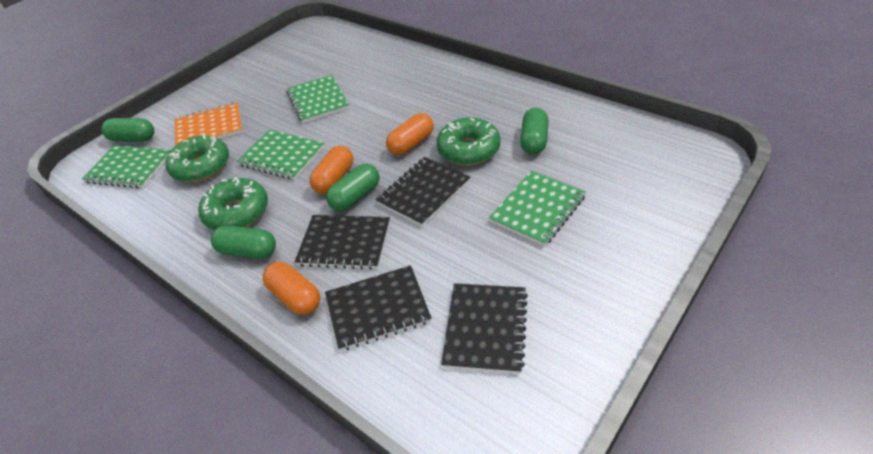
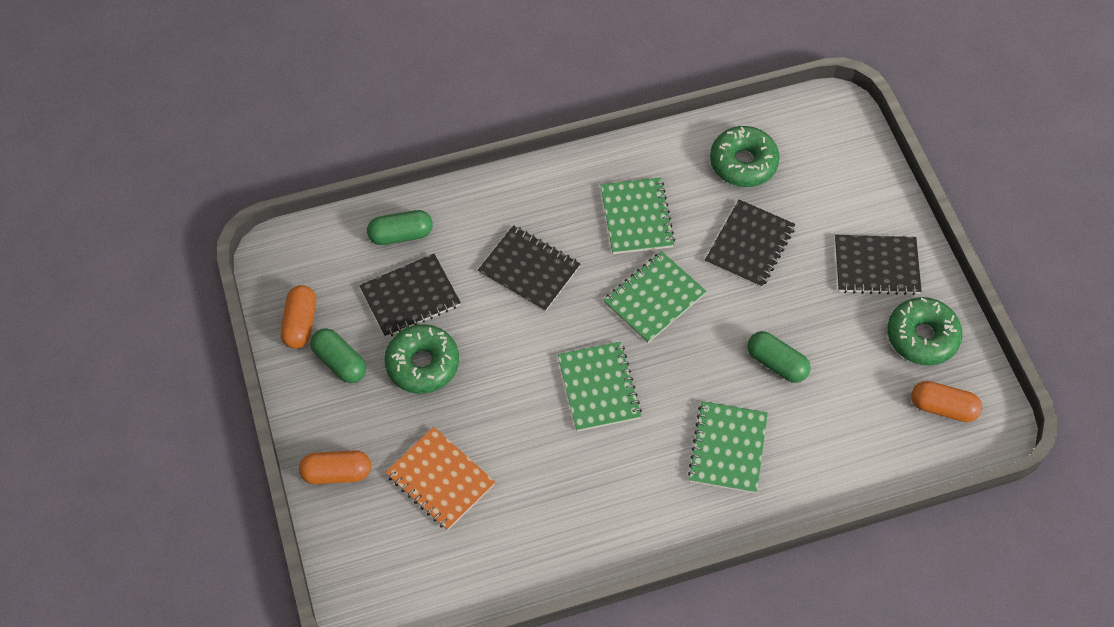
green capsule: [101,118,154,142] [211,225,276,259] [326,164,379,211] [520,108,548,154] = 4 -> [310,328,366,383] [367,210,433,245] [747,331,811,383] = 3

